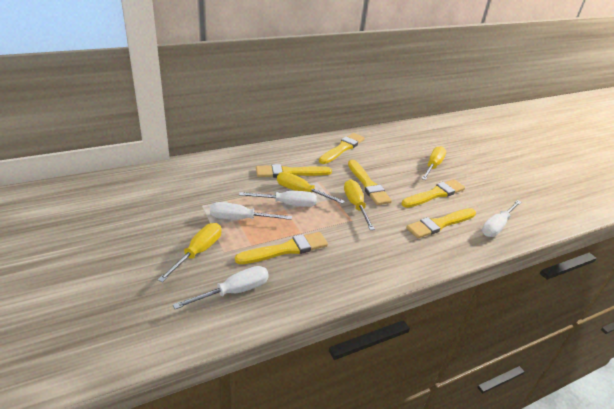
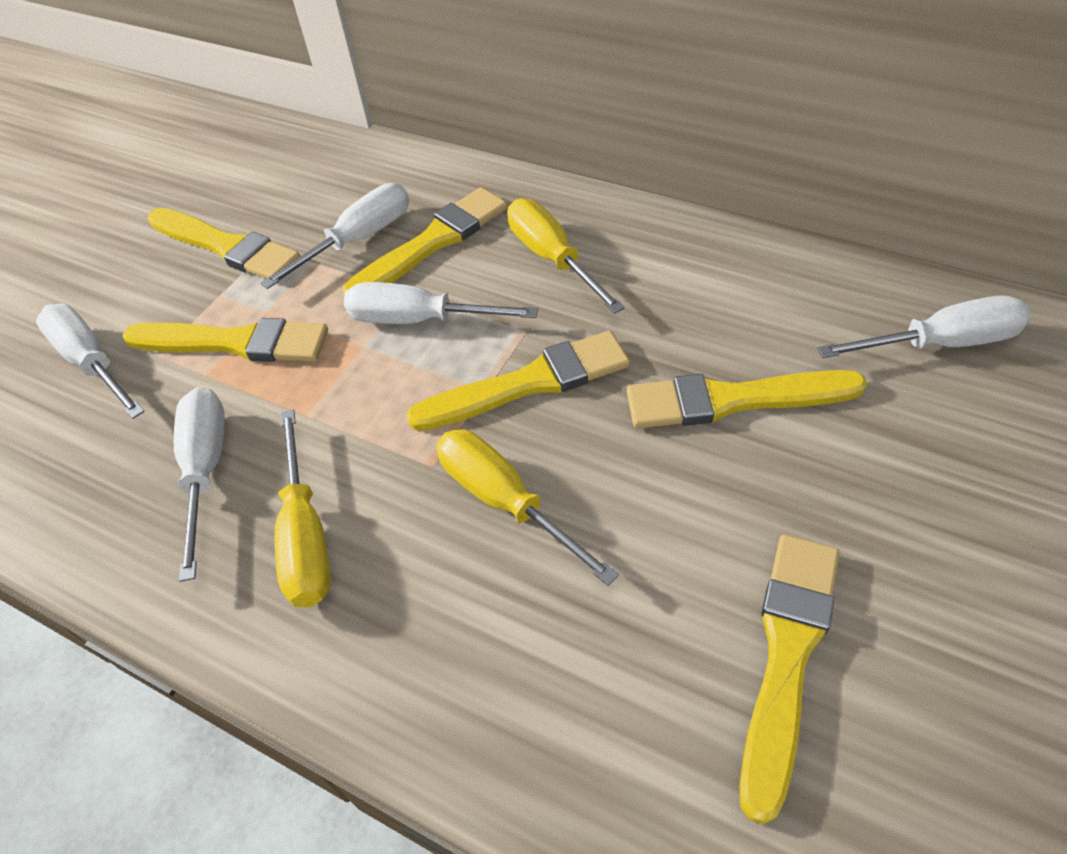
white screwdriver: [173,266,269,309] [210,202,292,220] [239,191,317,207] [482,200,521,237] = 4 -> [36,304,145,419] [174,387,225,582] [260,183,409,289] [344,282,538,324] [817,295,1031,358] = 5
yellow screwdriver: [157,223,221,282] [277,172,345,204] [344,179,375,230] [421,146,446,180] = 4 -> [275,410,331,607] [436,429,619,586] [507,198,625,314] = 3

